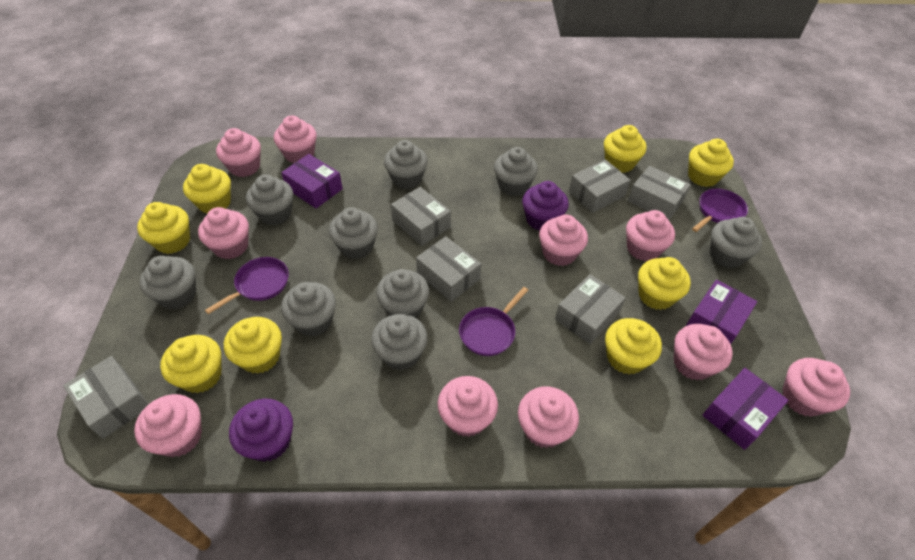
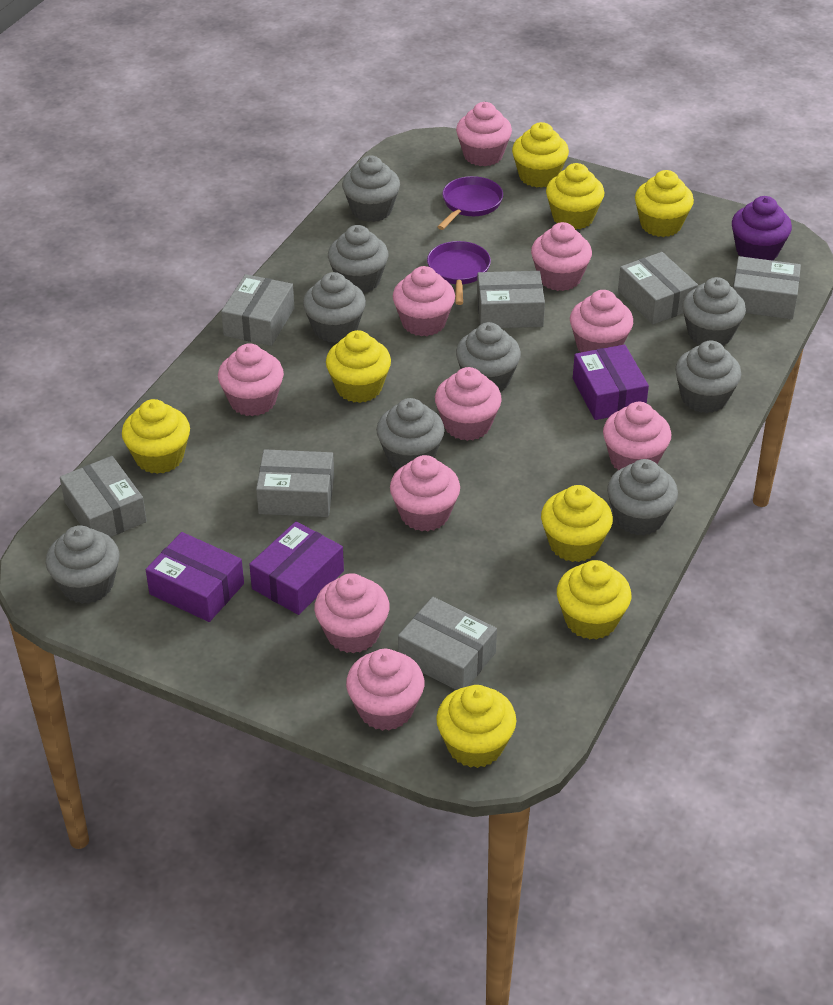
grey box: [63,356,149,439] [391,187,451,246] [416,236,481,302] [555,274,626,344] [569,159,630,213] [628,166,691,220] = 6 -> [60,456,147,537] [221,274,294,346] [256,449,334,517] [398,597,497,690] [477,271,545,328] [618,252,698,325] [733,256,801,319] = 7
purple cupcake: [229,399,293,462] [522,181,569,231] = 2 -> [732,196,792,260] = 1
purple pan: [205,257,289,314] [459,287,528,356] [692,188,748,232] = 3 -> [427,241,491,305] [438,176,503,230] = 2

